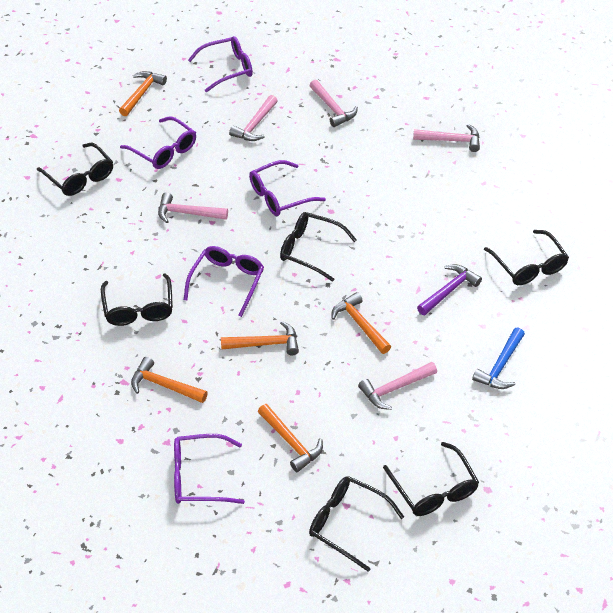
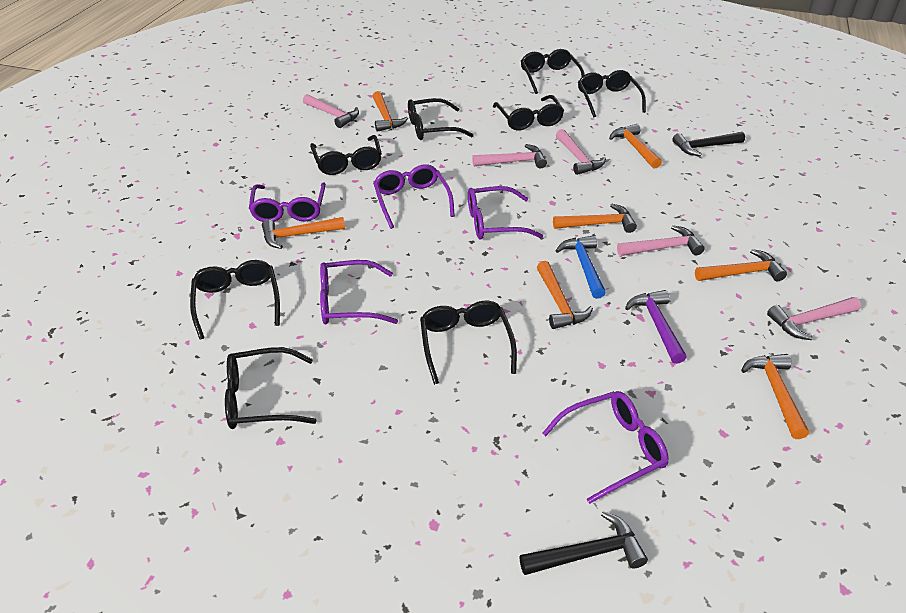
black glasses: [37,143,113,196] [101,273,173,326] [280,212,357,282] [309,476,404,572] [383,442,479,516] [484,230,569,285] = 6 -> [190,260,280,340] [225,347,317,429] [310,135,382,175] [408,98,474,140] [420,301,517,385] [493,95,564,130] [521,49,585,94] [578,70,646,118] = 8
black hammer: none = 0 -> [519,511,648,575] [672,132,745,156] = 2
orange hammer: [119,71,167,116] [131,357,208,403] [221,321,299,355] [258,404,323,472] [331,292,391,354] = 5 -> [262,217,345,249] [372,91,408,132] [537,261,593,329] [553,204,637,233] [609,124,662,169] [695,249,787,281] [741,354,809,439] = 7

